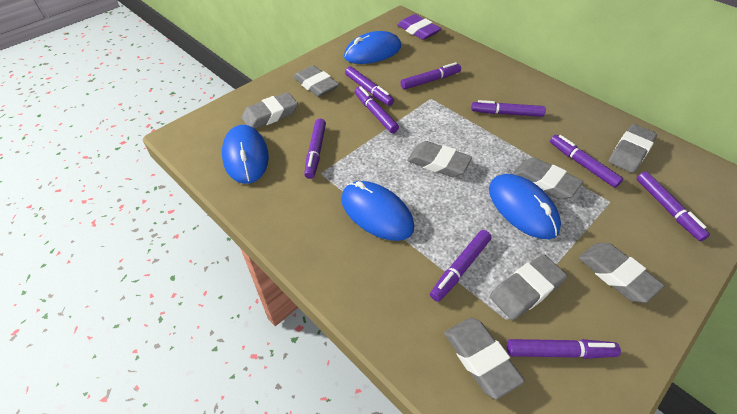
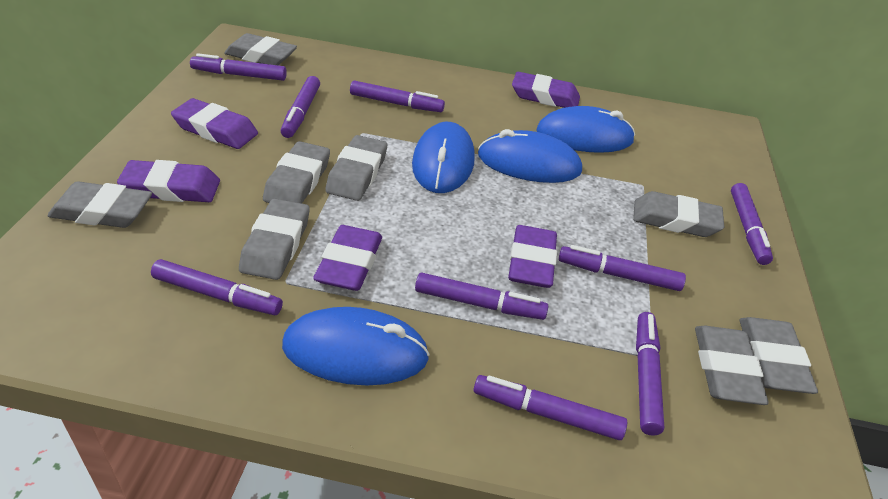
purple eraser: [397,14,441,40] = 1 -> [117,160,220,202] [171,98,258,149] [313,225,382,291] [508,225,557,288] [512,72,580,108] = 5

